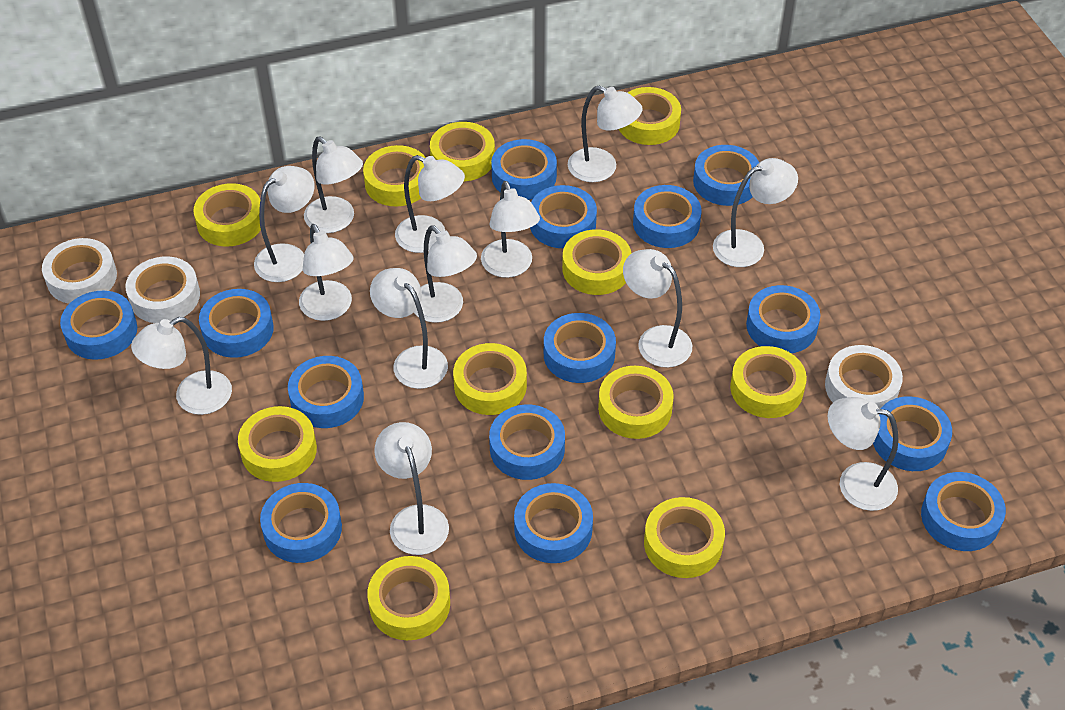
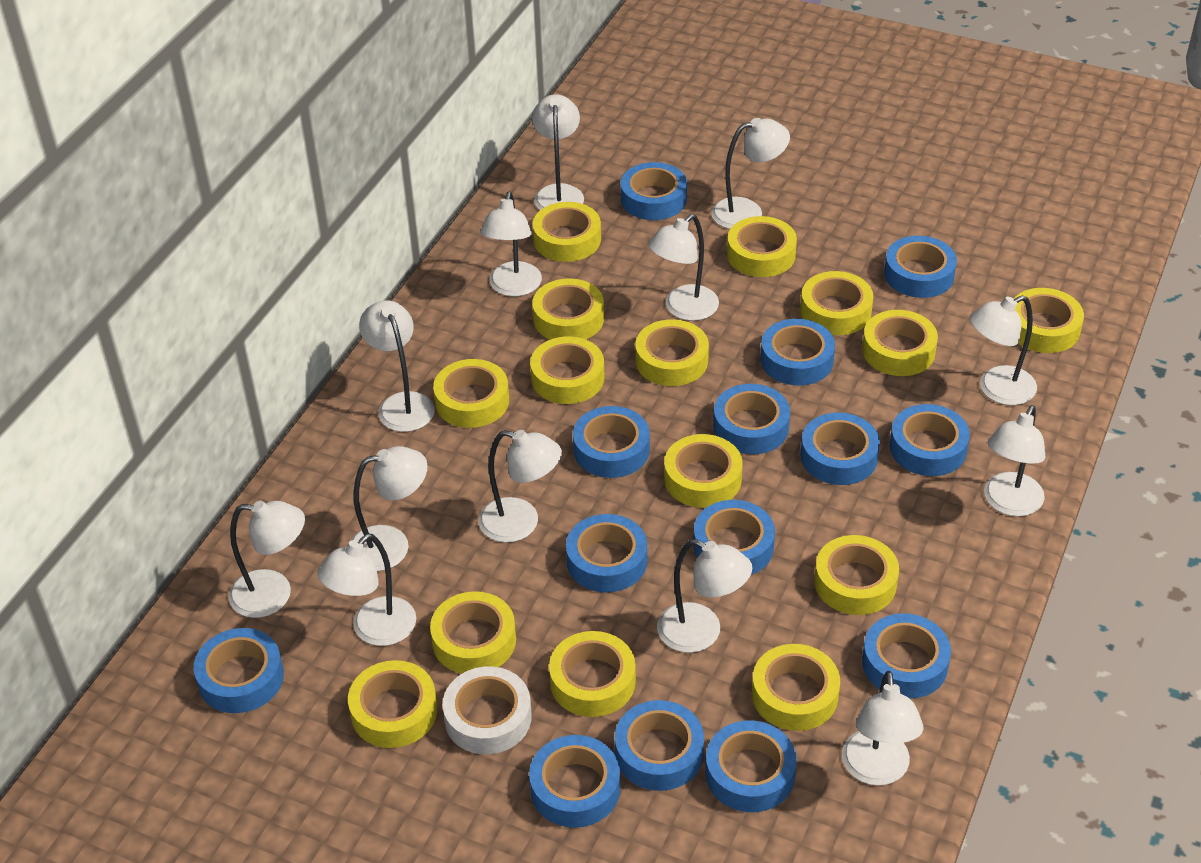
white tape: [42,238,117,304] [125,257,200,323] [825,345,903,409] = 3 -> [443,666,532,754] = 1
yellow tape: [193,183,261,247] [238,406,317,482] [363,145,426,206] [367,556,450,640] [430,122,495,181] [453,343,527,415] [562,229,631,295] [598,366,674,439] [619,87,681,145] [644,497,725,578] [730,346,807,418] = 11 -> [348,660,438,748] [430,591,516,674] [433,359,509,428] [530,336,604,404] [532,278,604,340] [533,202,601,262] [549,631,636,717] [635,319,709,386] [664,434,743,508] [727,216,797,277] [752,644,840,731] [800,271,874,335] [814,535,899,615] [862,310,938,376] [1014,288,1084,353] = 15

